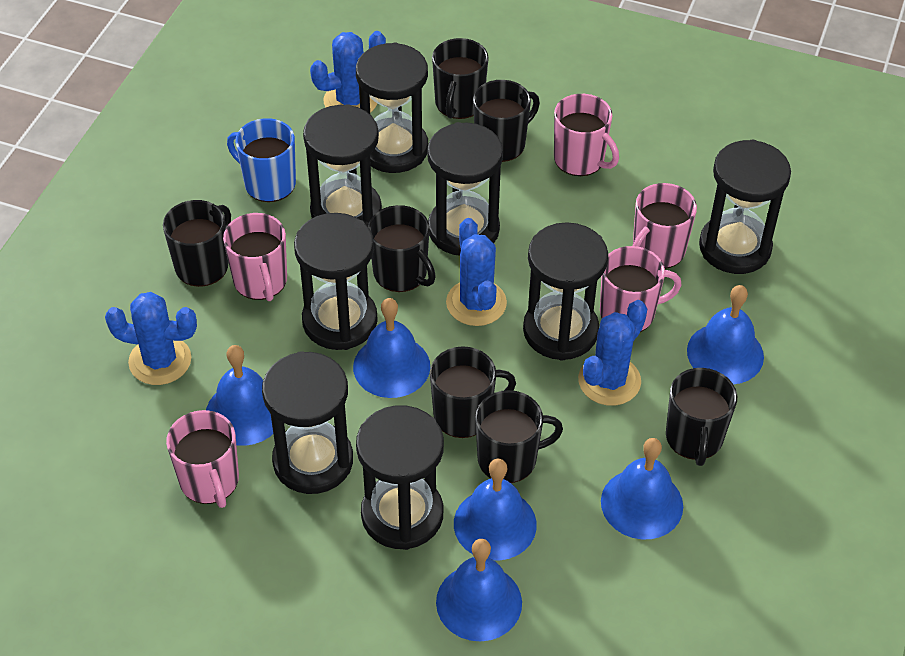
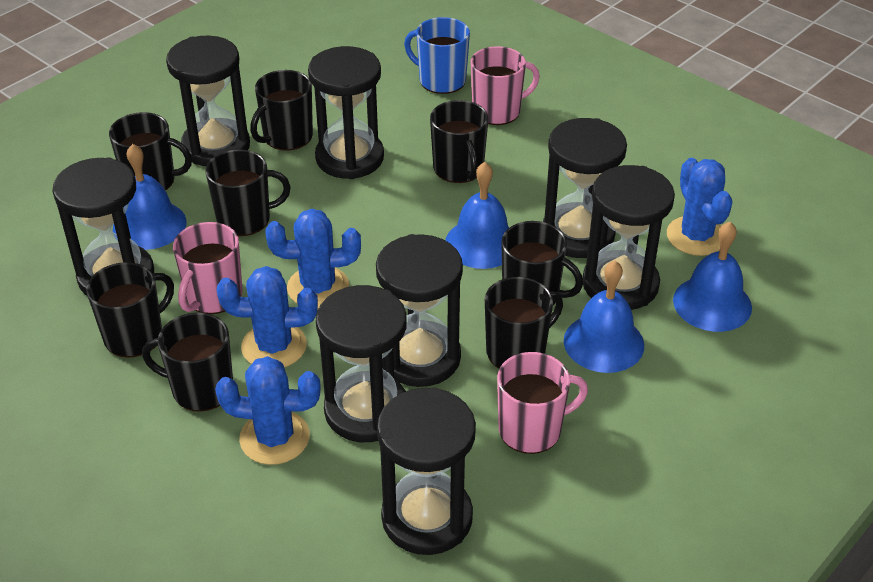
black mug: [163,200,231,287] [368,205,436,292] [430,347,516,438] [432,38,489,119] [473,80,540,162] [475,390,563,483] [666,368,737,466] = 7 -> [86,262,174,358] [109,112,192,191] [142,312,233,412] [206,149,291,236] [250,70,313,151] [430,100,488,183] [485,277,563,368] [501,221,583,305] = 8
blue bell: [206,345,273,446] [353,298,430,398] [436,539,522,641] [454,459,537,560] [601,438,683,539] [687,285,764,385] = 6 -> [113,144,187,250] [445,162,509,269] [564,261,644,373] [673,222,752,332] = 4
pink mug: [166,410,239,508] [223,213,287,301] [554,94,619,176] [600,246,682,332] [632,183,697,269] = 5 -> [173,222,243,314] [471,46,540,125] [497,352,588,454] = 3

